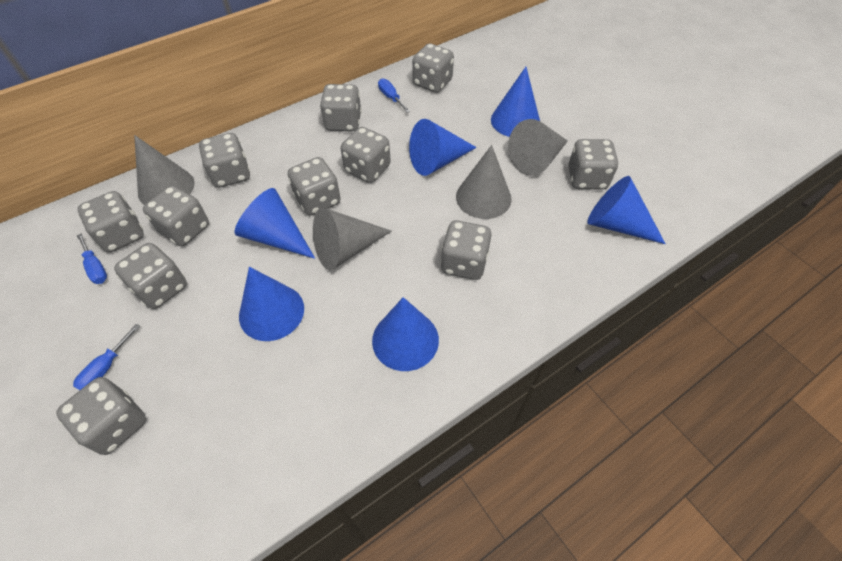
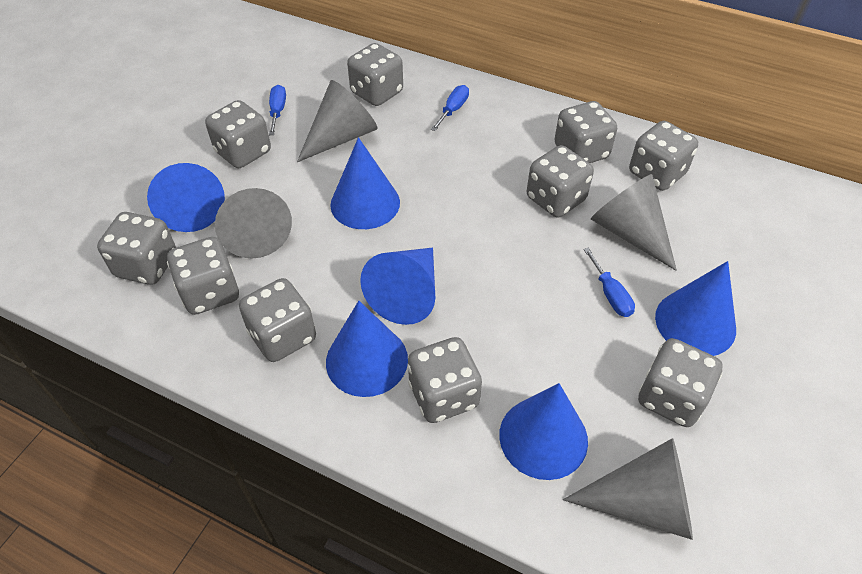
grey dice: [56,377,146,455] [78,191,144,253] [114,243,187,309] [143,185,209,246] [199,133,250,188] [288,157,341,216] [320,84,362,131] [341,127,391,183] [412,43,454,93] [440,220,491,280] [568,139,619,190] = 11 -> [97,212,176,285] [167,237,239,315] [205,100,271,168] [239,278,316,362] [347,43,403,106] [407,337,482,423] [527,145,594,218] [554,101,617,163] [629,121,698,191] [638,338,723,427] = 10

